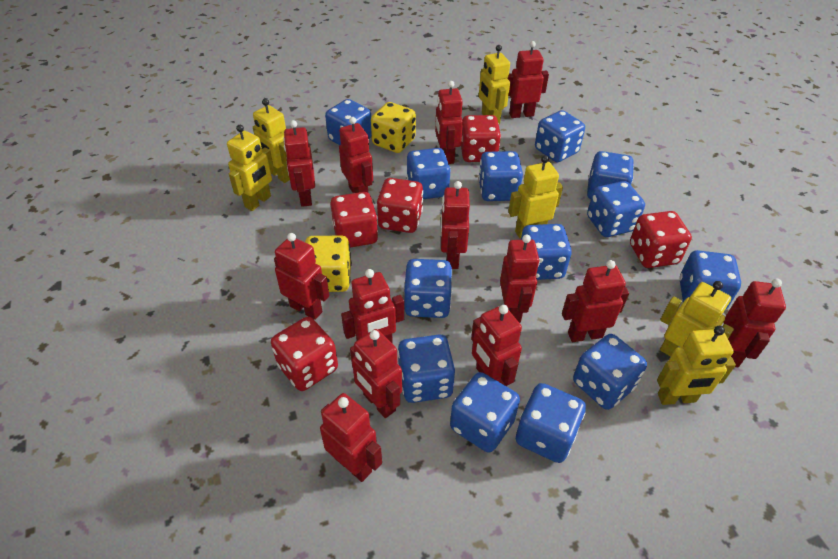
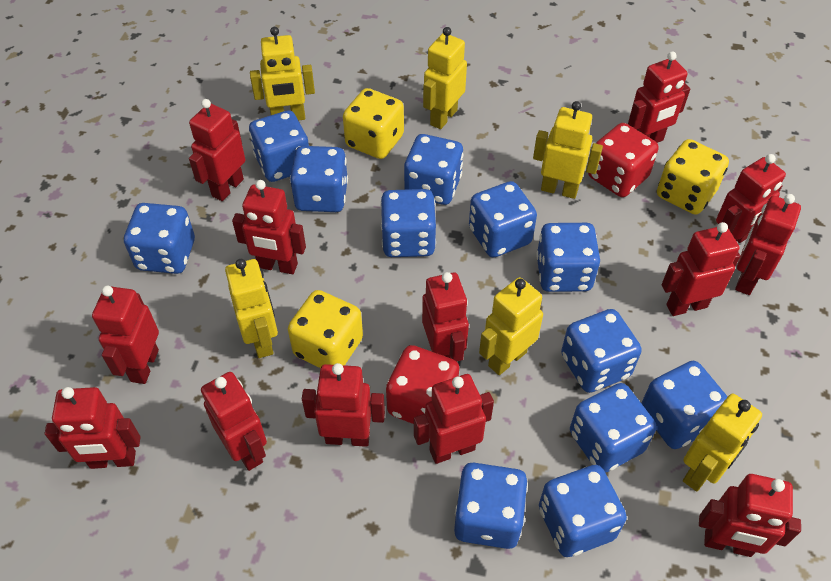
blue dice: [325,99,372,145] [398,335,455,403] [404,259,453,318] [407,148,451,199] [450,372,520,453] [478,151,523,201] [516,383,586,463] [521,224,572,280] [535,110,585,162] [573,334,647,410] [587,151,634,199] [587,181,645,237] [680,250,741,310] = 13 -> [124,203,195,274] [249,110,309,182] [290,146,348,212] [380,189,436,257] [404,134,464,205] [454,463,528,549] [469,181,537,257] [536,223,600,292] [539,465,627,557] [561,309,642,393] [570,383,656,473] [641,361,728,449] = 12
red dice: [271,317,338,391] [330,192,378,248] [377,178,423,233] [461,115,501,162] [630,211,692,268] = 5 -> [386,345,459,424] [588,123,658,197] = 2
yellow dice: [305,236,352,292] [371,102,416,153] = 2 -> [288,290,363,368] [343,88,404,159] [657,139,729,215] = 3

